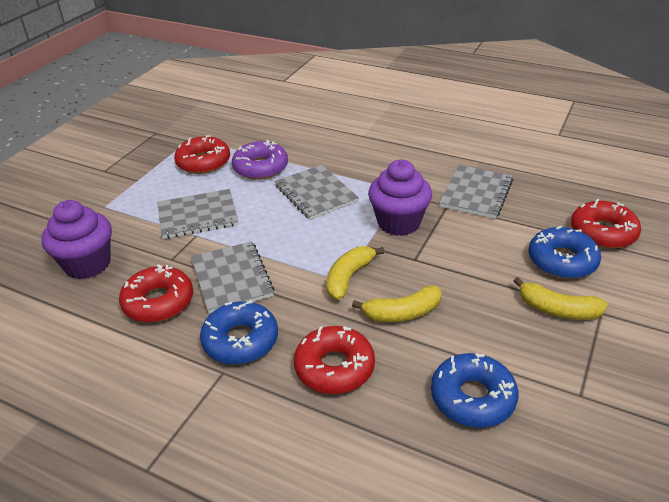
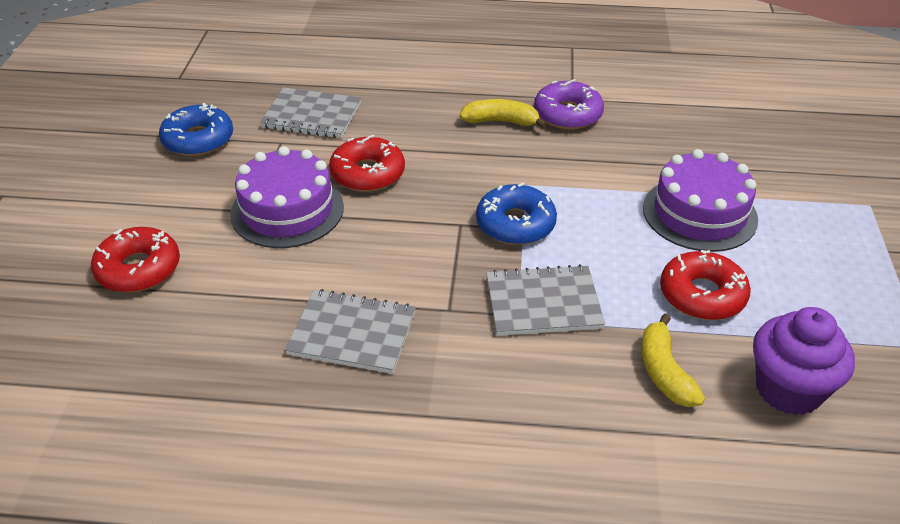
blue donut: [200,300,278,365] [431,353,518,428] [529,226,601,279] = 3 -> [159,103,233,156] [476,183,557,245] = 2
grey notebook: [157,189,238,239] [191,241,275,314] [275,165,359,220] [439,165,513,219] = 4 -> [260,87,361,138] [285,289,416,374] [486,264,605,336] = 3
purple cake: none = 0 -> [230,146,344,248] [643,149,758,252] = 2
purple cupcake: [42,200,112,279] [368,160,432,236] = 2 -> [753,307,855,415] = 1
red donut: [119,264,193,322] [174,135,230,174] [294,326,375,394] [571,199,641,249] = 4 -> [91,227,180,292] [329,135,405,192] [660,250,751,320] = 3
yellow banana: [327,246,385,300] [352,286,442,322] [514,277,608,320] = 3 -> [460,99,547,128] [641,314,705,407] = 2

